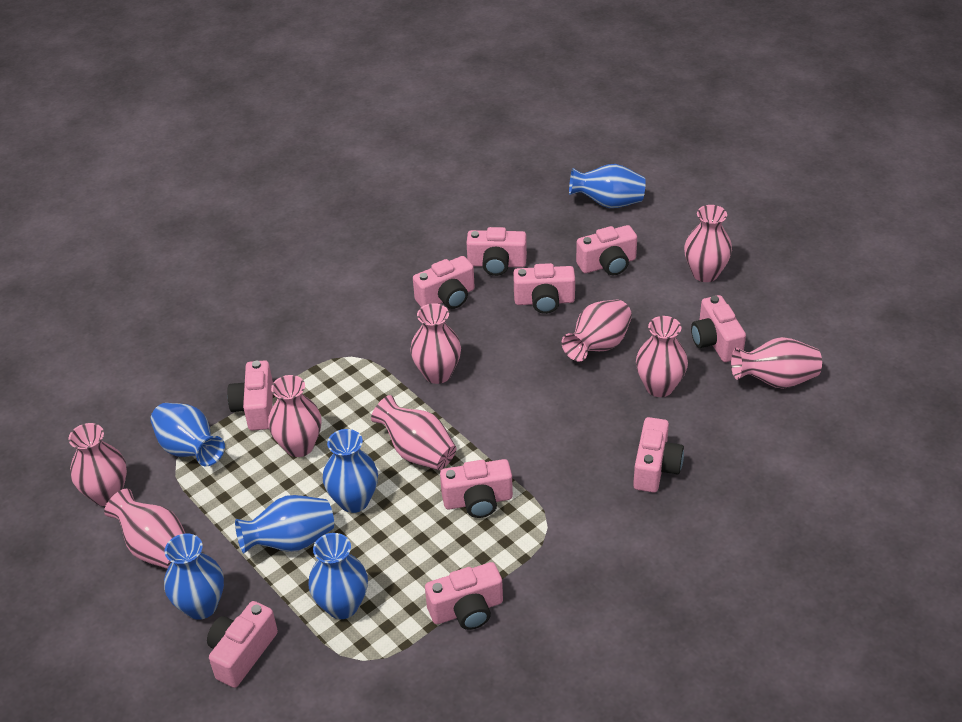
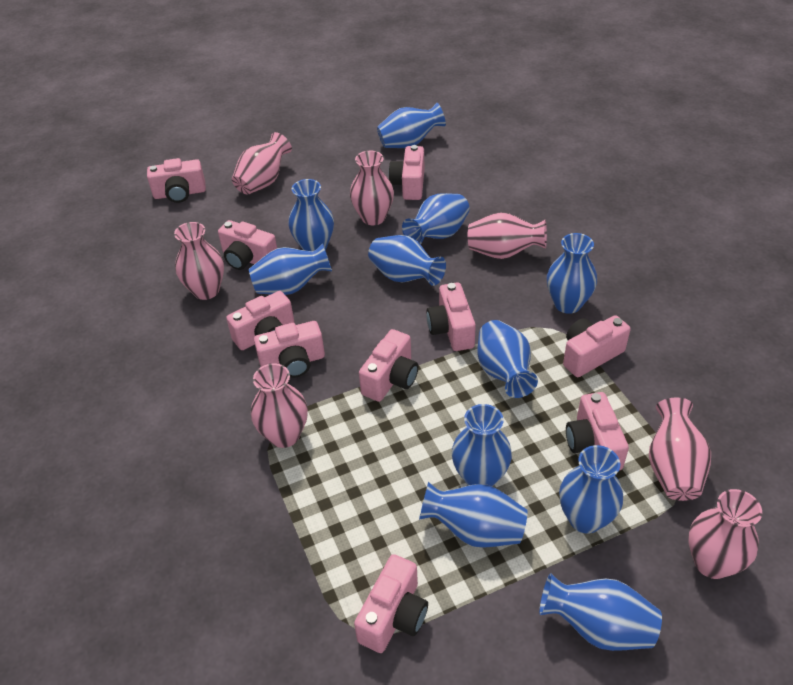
blue vase: [150,403,225,466] [164,533,224,620] [235,495,334,553] [309,533,368,619] [323,429,378,513] [569,164,646,208] = 6 -> [249,244,332,295] [288,179,334,251] [368,235,446,286] [377,103,446,148] [402,193,470,244] [419,482,528,548] [452,404,512,486] [478,320,538,398] [539,573,662,651] [547,233,597,314] [559,445,623,534] = 11
pink vase: [69,423,127,506] [104,488,185,569] [268,375,322,457] [371,395,457,470] [410,303,461,384] [562,300,632,362] [636,316,688,397] [684,205,732,282] [731,337,822,389] = 9 -> [174,222,224,300] [232,132,292,195] [251,363,308,448] [350,151,394,225] [468,212,547,259] [649,398,711,501] [688,489,762,579] = 7

